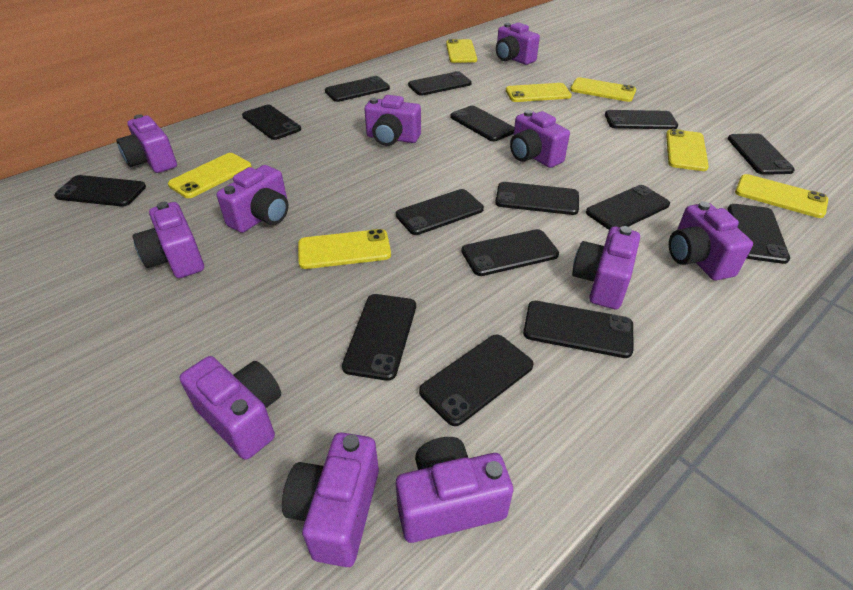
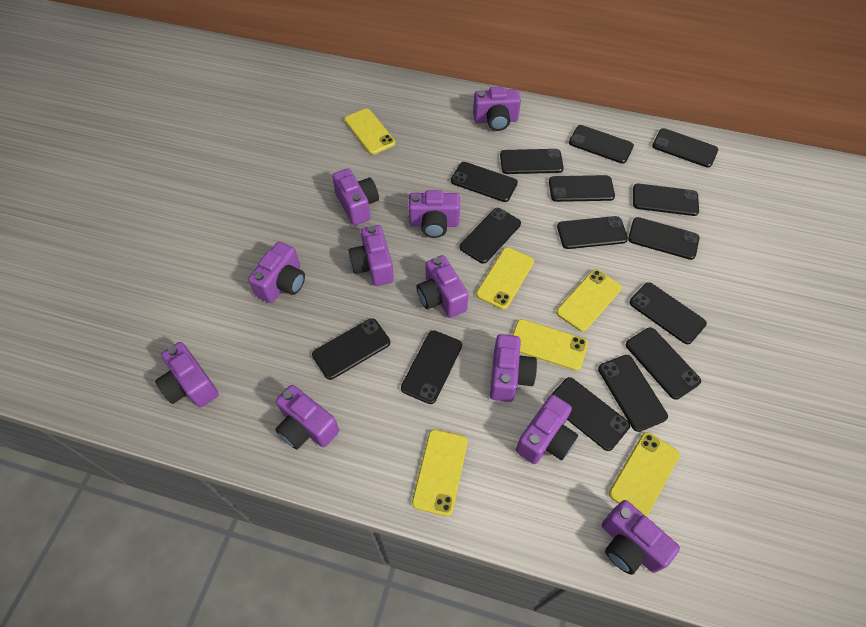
yellow phone: [168,153,252,198] [298,229,391,269] [446,39,477,63] [506,83,572,102] [570,77,636,102] [666,129,709,171] [735,174,828,218] = 7 -> [344,108,395,155] [412,429,468,516] [476,247,534,310] [513,319,588,371] [556,269,622,332] [609,432,680,517] = 6

